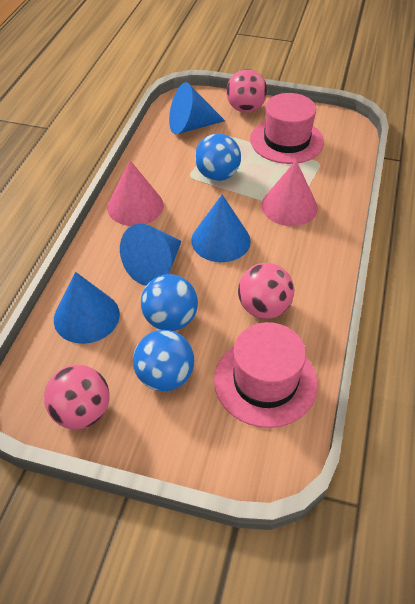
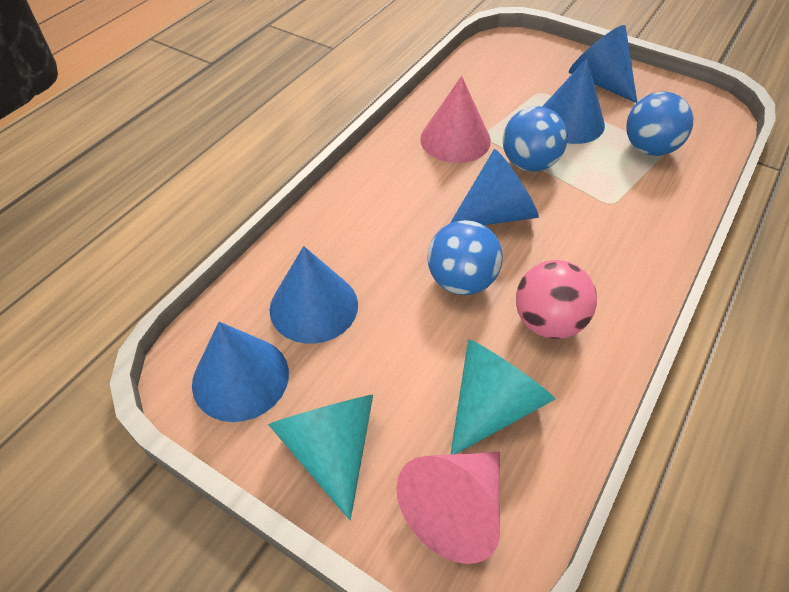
blue cone: [54,272,120,344] [120,224,182,286] [169,82,225,134] [191,194,251,262] = 4 -> [192,322,289,422] [269,246,358,344] [450,149,539,225] [542,58,605,144] [569,25,637,103] = 5
pink ball: [44,365,110,429] [226,69,267,113] [238,263,294,319] = 3 -> [516,260,597,339] = 1
pink hat: [214,322,318,428] [250,93,324,164] = 2 -> none = 0
turquoise cone: none = 0 -> [268,395,373,520] [451,339,555,454] = 2

